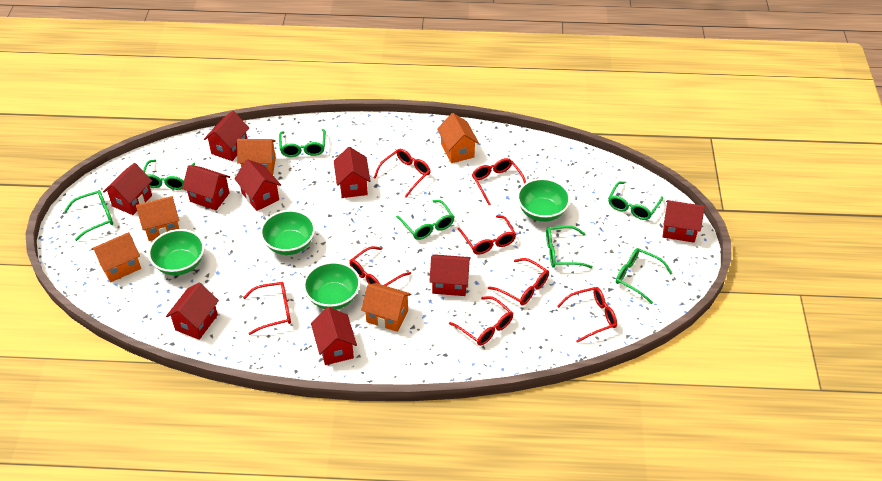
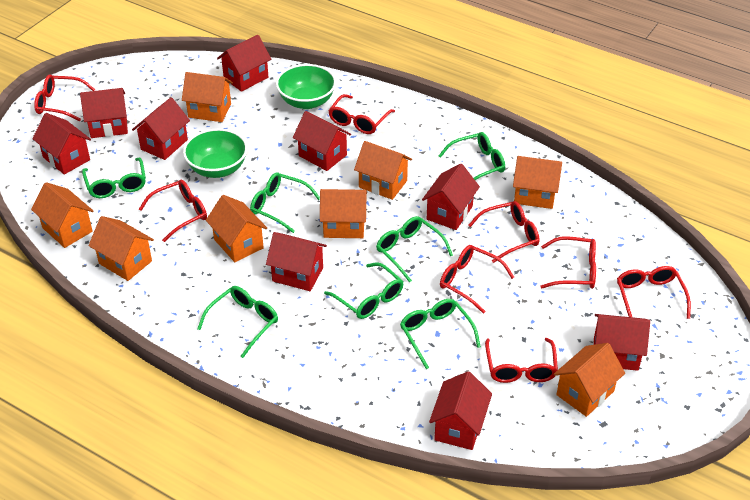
green bowl: [148,229,205,276] [260,210,315,255] [303,262,361,310] [517,178,570,222] = 4 -> [183,129,248,178] [276,64,336,109] = 2
orange house: [91,232,141,282] [136,196,179,241] [237,139,276,175] [361,283,411,332] [437,113,479,163] = 5 -> [31,182,93,248] [88,216,154,281] [182,72,233,122] [206,195,267,262] [320,189,367,238] [354,141,412,200] [513,156,562,209] [554,343,625,417] = 8

